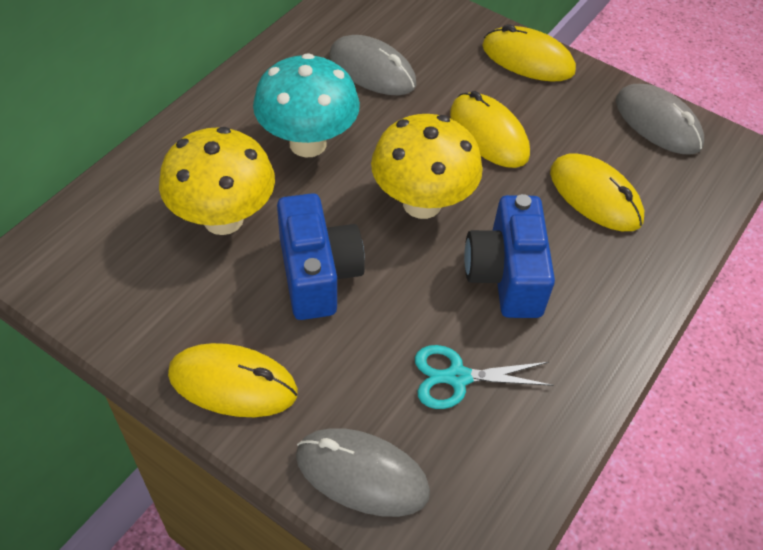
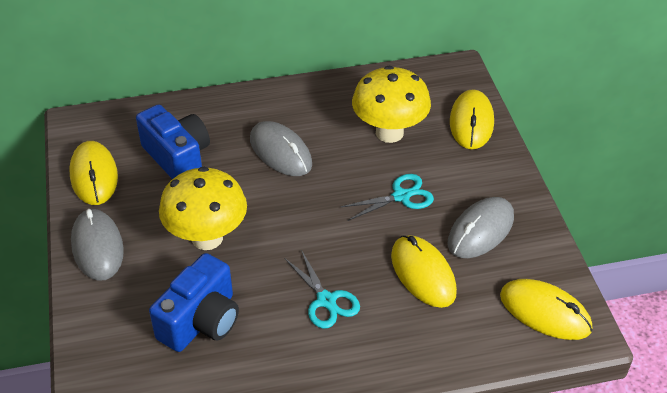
turquoise mushroom: [253,53,360,157] = 1 -> none = 0
turquoise scissors: [415,345,553,409] = 1 -> [284,250,360,329] [341,174,434,221] = 2

